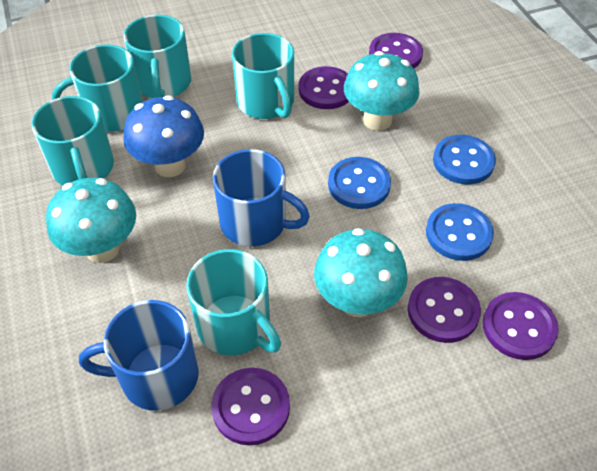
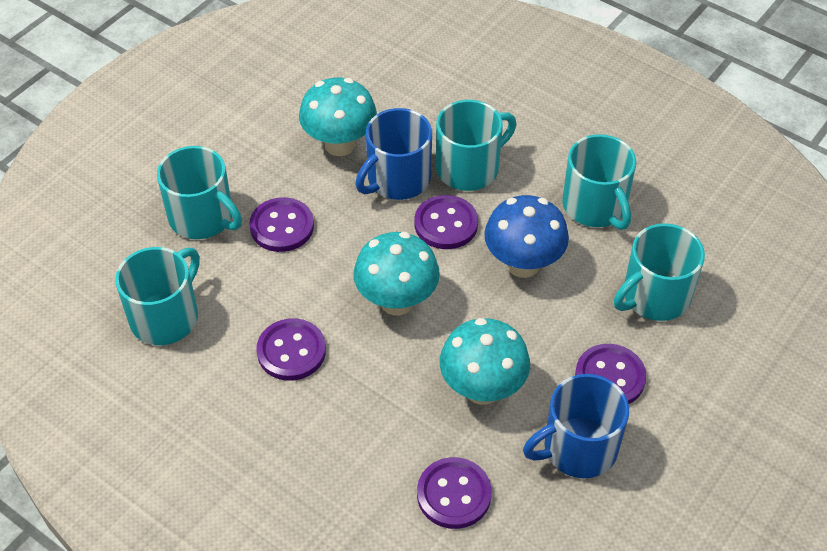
blue button: [328,157,391,209] [426,203,494,261] [433,135,496,185] = 3 -> none = 0

